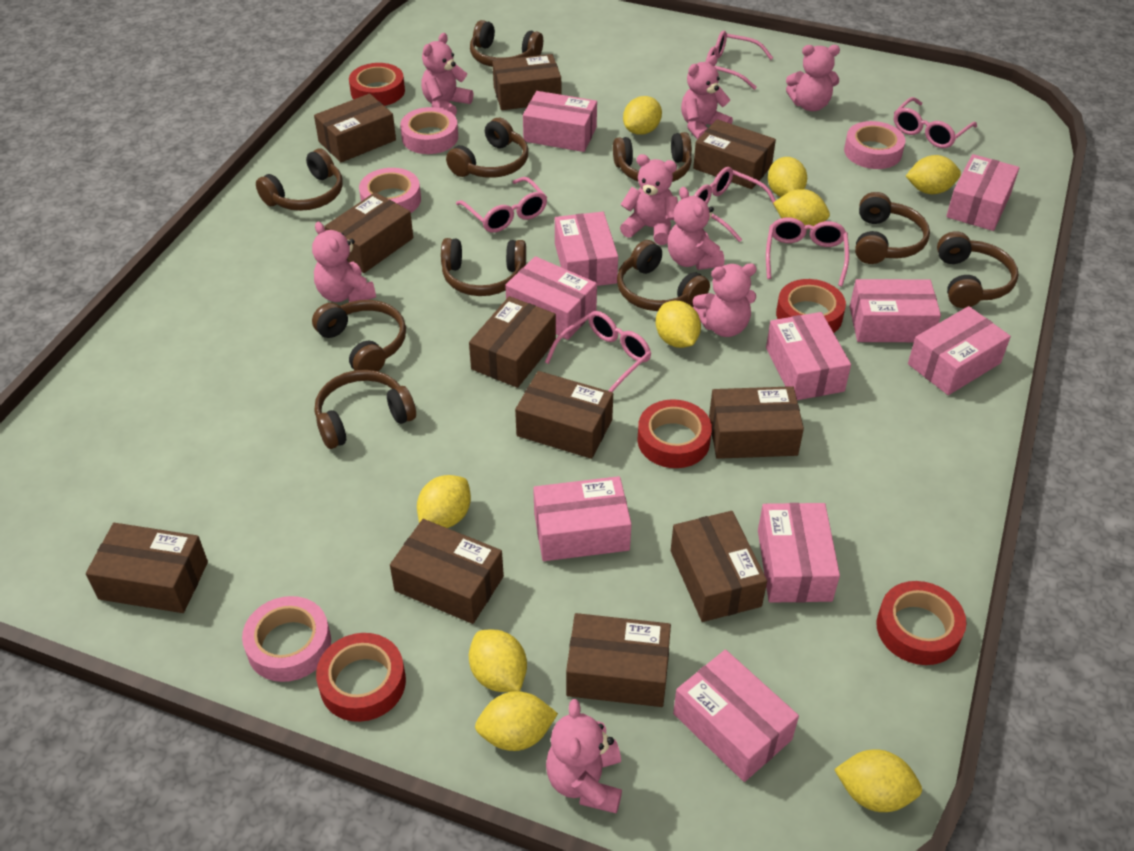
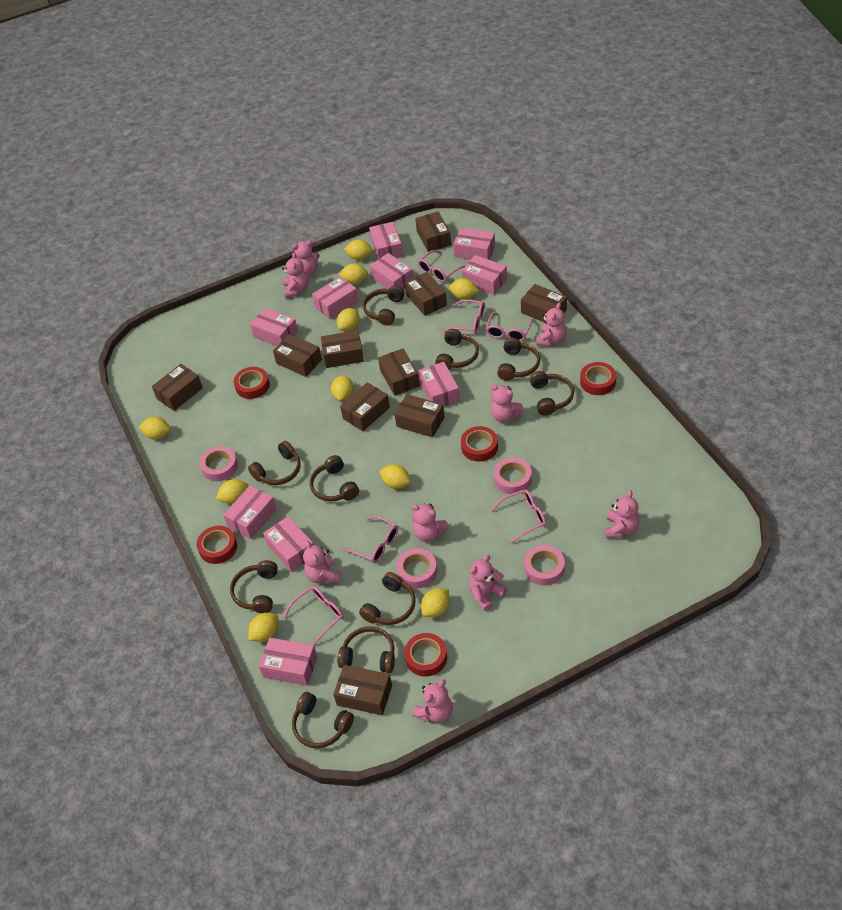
brown box: [86,523,208,613] [314,94,396,162] [324,192,413,273] [390,519,504,624] [469,296,556,388] [492,54,561,110] [515,371,613,459] [566,613,671,707] [671,511,767,622] [693,119,776,189] [709,386,804,459] = 11 -> [152,364,203,411] [273,334,322,377] [321,330,364,368] [333,665,392,715] [340,382,390,431] [378,349,420,396] [395,394,445,438] [405,272,447,316] [415,212,451,252] [521,284,567,324] = 10
pink teddy bear: [312,222,376,302] [421,33,473,115] [546,699,622,814] [620,154,678,245] [667,187,724,270] [681,55,733,140] [693,263,757,337] [786,45,840,111] = 8 -> [282,252,309,298] [292,240,320,276] [303,541,341,584] [411,503,449,542] [413,679,452,723] [469,555,507,611] [490,384,524,422] [537,303,567,346] [605,490,639,538] = 9
yellow lemon: [417,475,471,528] [469,630,527,692] [475,691,558,751] [623,96,662,135] [656,300,701,348] [768,157,807,197] [773,189,830,230] [834,749,922,812] [906,155,961,194] = 9 -> [139,417,170,439] [216,479,249,504] [248,613,279,642] [331,376,354,401] [337,308,360,331] [339,264,368,284] [344,240,373,260] [380,464,411,489] [421,588,450,617] [449,278,479,300] = 10

